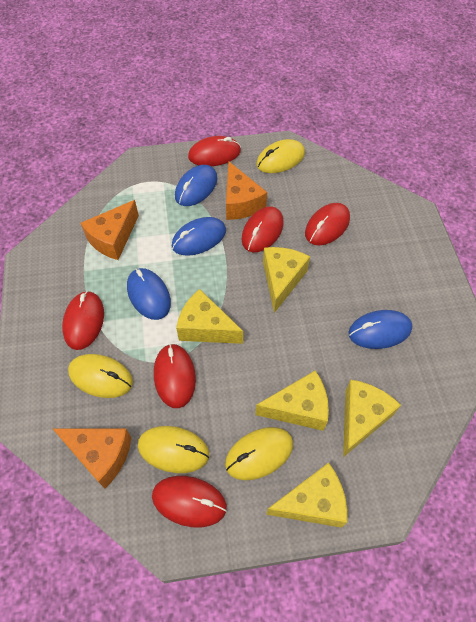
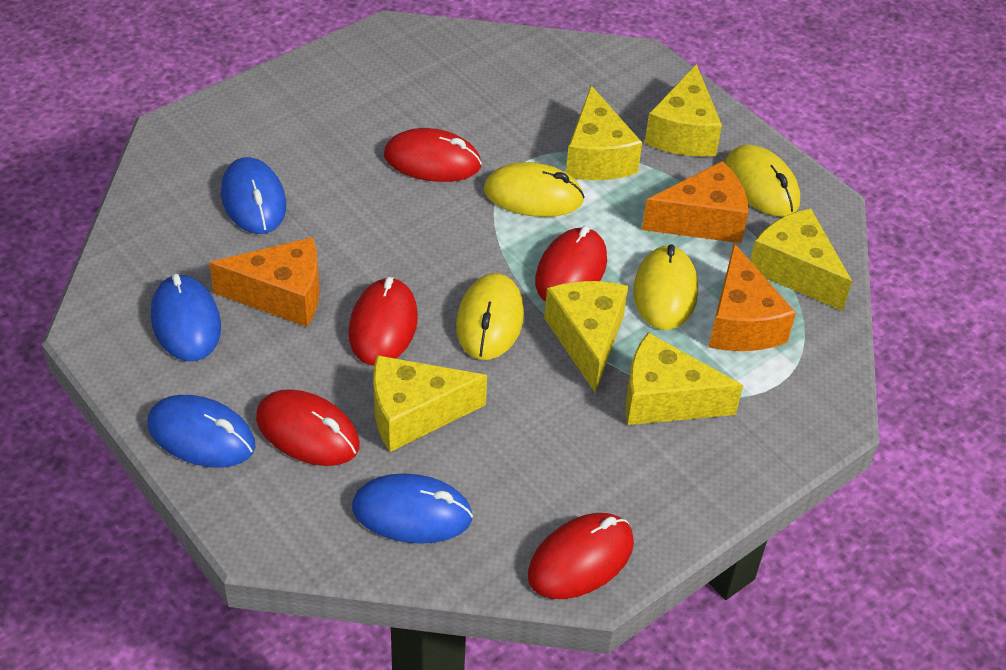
red mouse: [62,291,104,350] [152,476,227,527] [154,344,196,408] [188,136,241,166] [241,206,284,252] [305,203,350,245] = 6 -> [256,389,360,466] [349,277,418,366] [384,128,482,182] [528,513,634,599] [535,226,607,301] = 5
yellow cheese: [176,289,243,344] [255,370,329,431] [263,247,310,313] [266,463,347,528] [343,380,401,457] = 5 -> [373,355,487,452] [544,281,628,393] [566,86,642,180] [625,332,743,425] [645,64,722,157] [750,208,852,311] = 6

